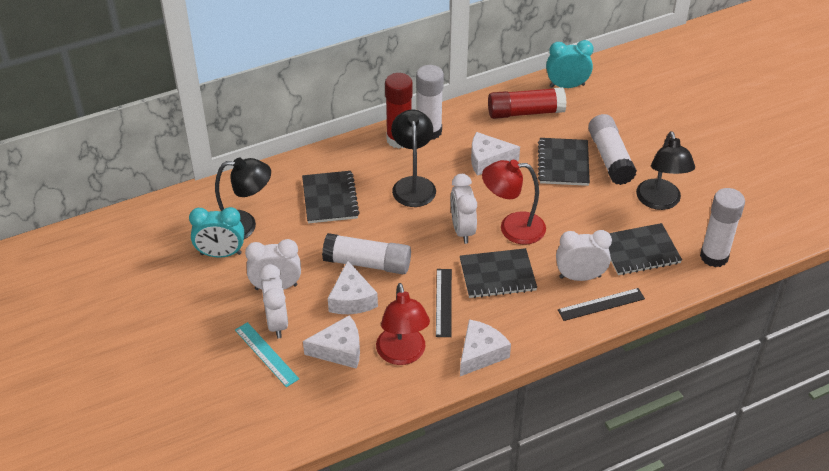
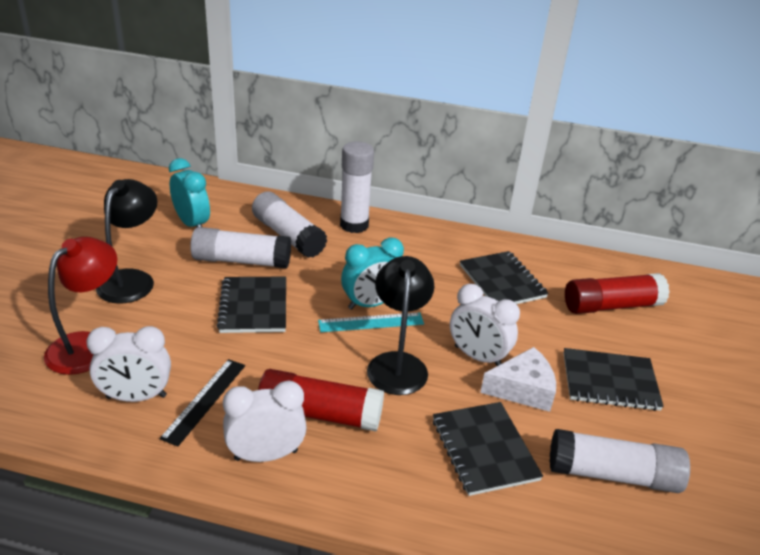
black lamp: [215,158,271,239] [391,109,436,207] [636,131,695,210] = 3 -> [96,179,157,304] [367,256,434,395] = 2
black ruler: [436,269,452,337] [558,288,645,321] = 2 -> [159,359,245,447] = 1
red lamp: [376,283,430,365] [482,160,546,245] = 2 -> [44,237,117,375] = 1
white cheese: [303,315,360,369] [328,260,378,314] [460,319,511,376] [471,132,520,176] = 4 -> [480,347,556,412] = 1
white clock: [245,239,301,290] [259,264,288,338] [451,174,477,244] [556,230,612,281] = 4 -> [86,326,171,402] [223,381,307,462] [450,284,520,366] = 3

